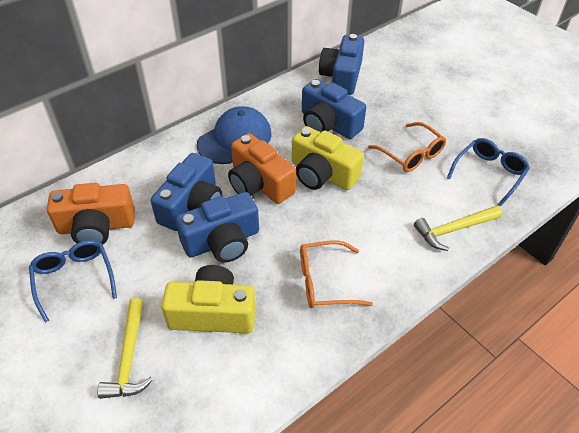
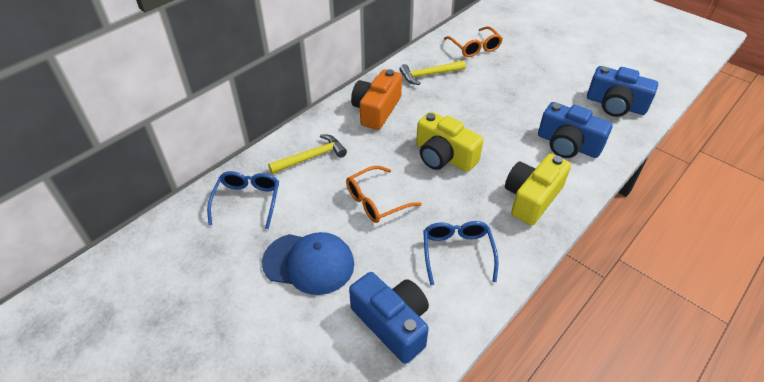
blue camera: [151,153,222,231] [175,192,259,263] [302,79,366,139] [319,34,364,95] = 4 -> [349,272,429,364] [538,102,613,158] [587,66,658,117] = 3
orange camera: [47,183,135,244] [228,133,296,204] = 2 -> [351,69,402,130] = 1

